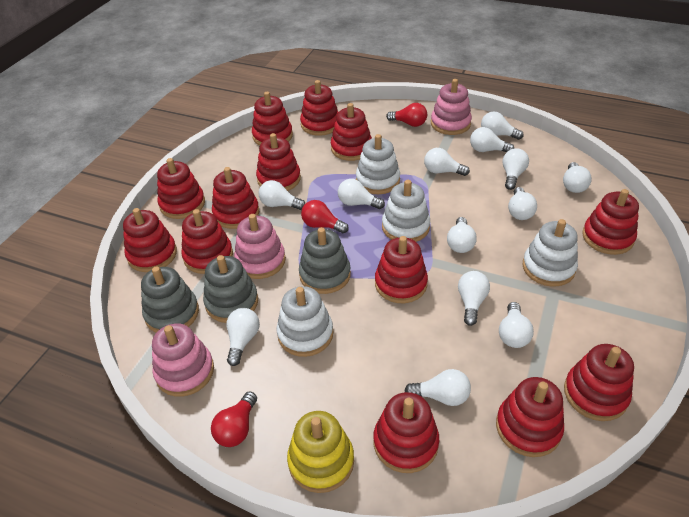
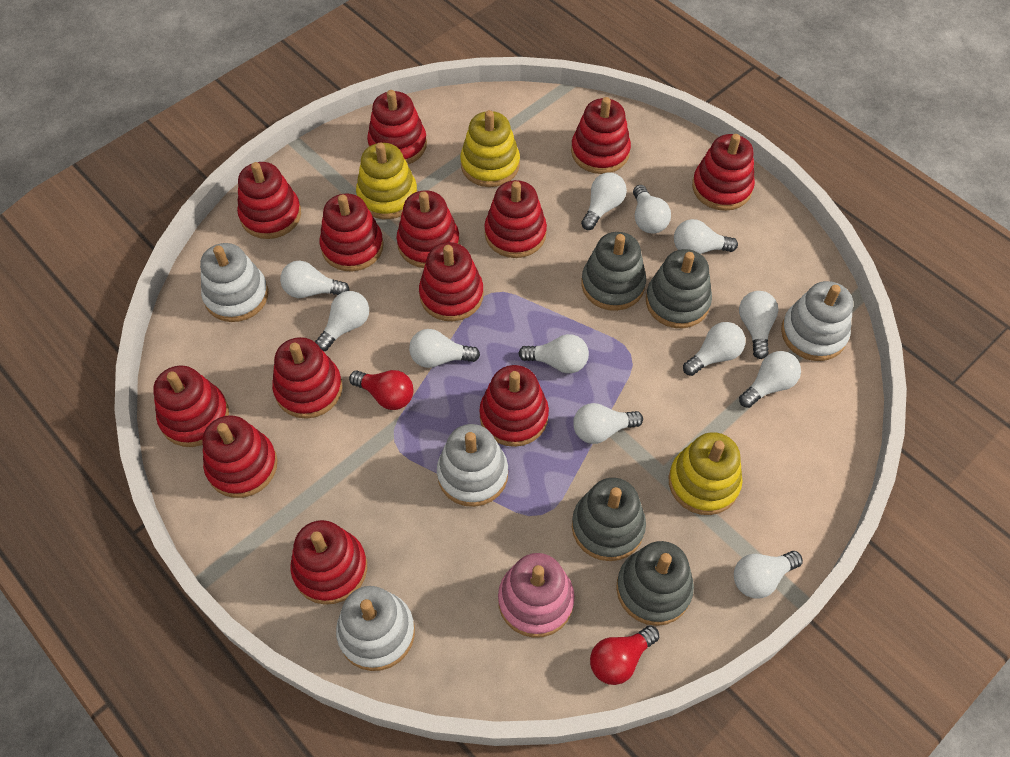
grey stacking toy: [141,266,199,333] [203,255,258,323] [299,227,351,294] = 3 -> [572,478,646,561] [581,232,646,311] [616,541,694,626] [646,249,712,328] = 4
pink stacking toy: [152,323,214,397] [234,214,286,279] [431,79,472,135] = 3 -> [498,553,575,638] = 1
red light bulb: [211,391,257,447] [301,200,349,233] [386,103,427,127] = 3 -> [349,370,414,410] [590,625,659,685] = 2
white light bulb: [226,308,260,366] [259,180,305,210] [338,179,385,209] [405,369,471,406] [424,148,470,176] [447,217,477,253] [458,271,490,326] [470,127,514,152] [481,112,524,140] [499,302,534,348] [503,148,529,190] [508,187,537,220] [563,162,592,193] = 13 -> [280,261,350,298] [315,291,369,351] [409,329,480,368] [518,334,589,373] [573,403,643,444] [581,173,627,230] [633,185,671,234] [674,219,738,254] [683,322,746,376] [734,551,803,599] [739,291,778,359] [739,351,801,408] = 12
yellow stacking toy: [287,411,354,493] = 1 -> [356,143,418,219] [460,110,520,187] [669,432,742,515] = 3

